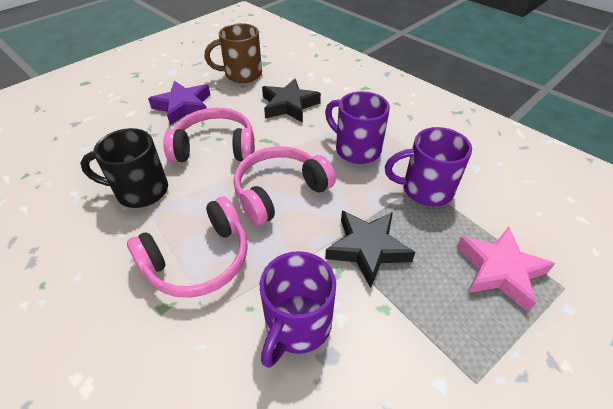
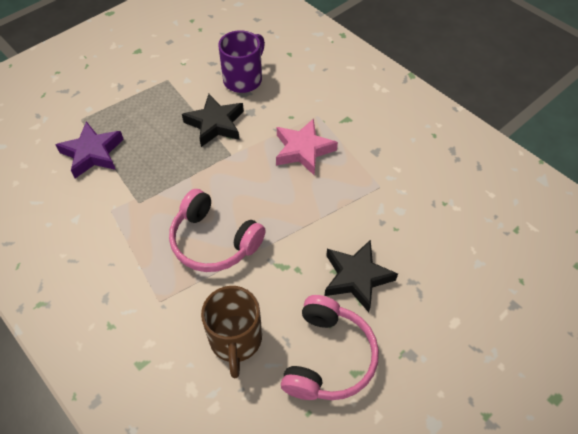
black mug: [80,128,168,208] = 1 -> none = 0
pink headphones: [127,197,248,298] [163,108,255,163] [234,146,336,226] = 3 -> [169,189,266,272] [281,295,379,400] = 2
purple mug: [260,251,336,368] [325,91,390,164] [385,127,472,207] = 3 -> [218,30,265,93] = 1

